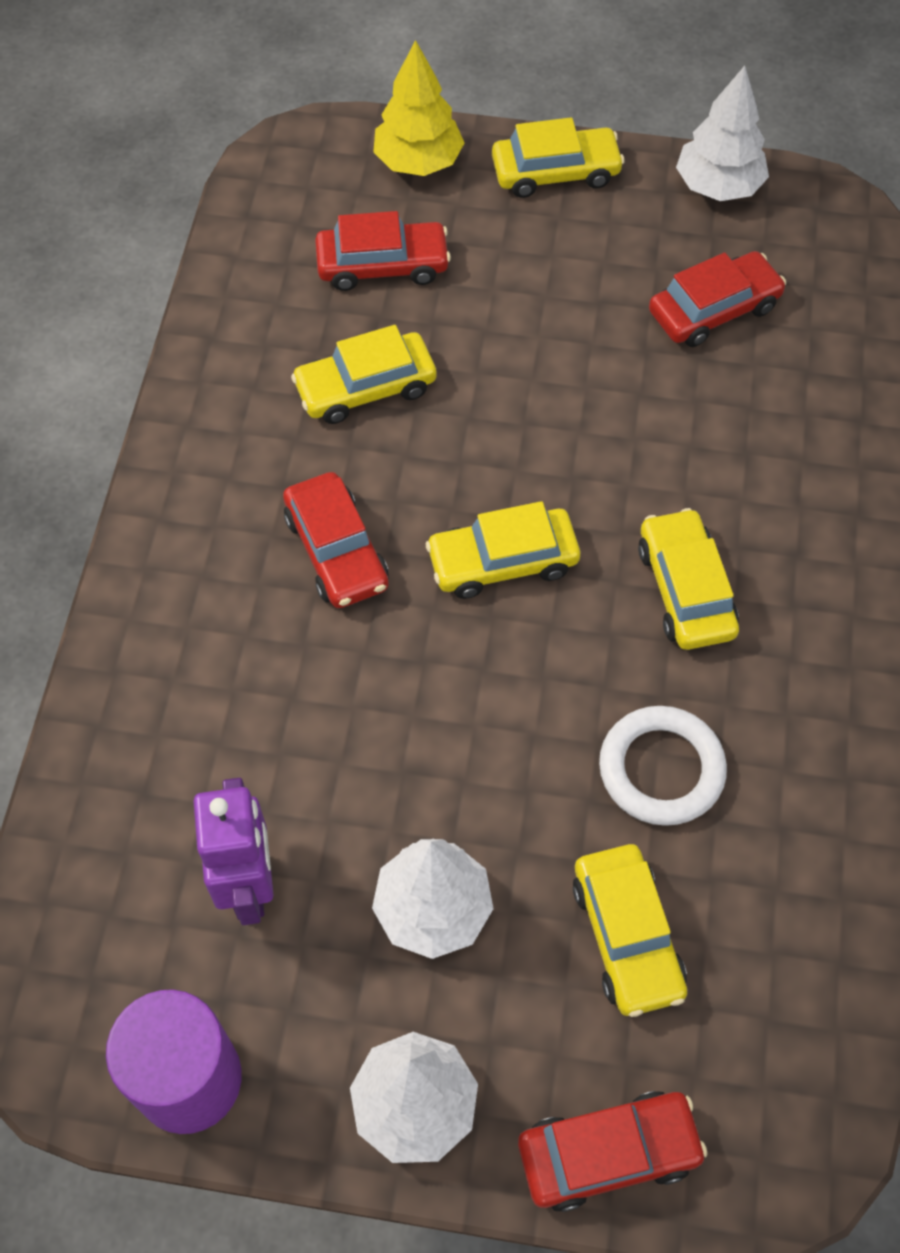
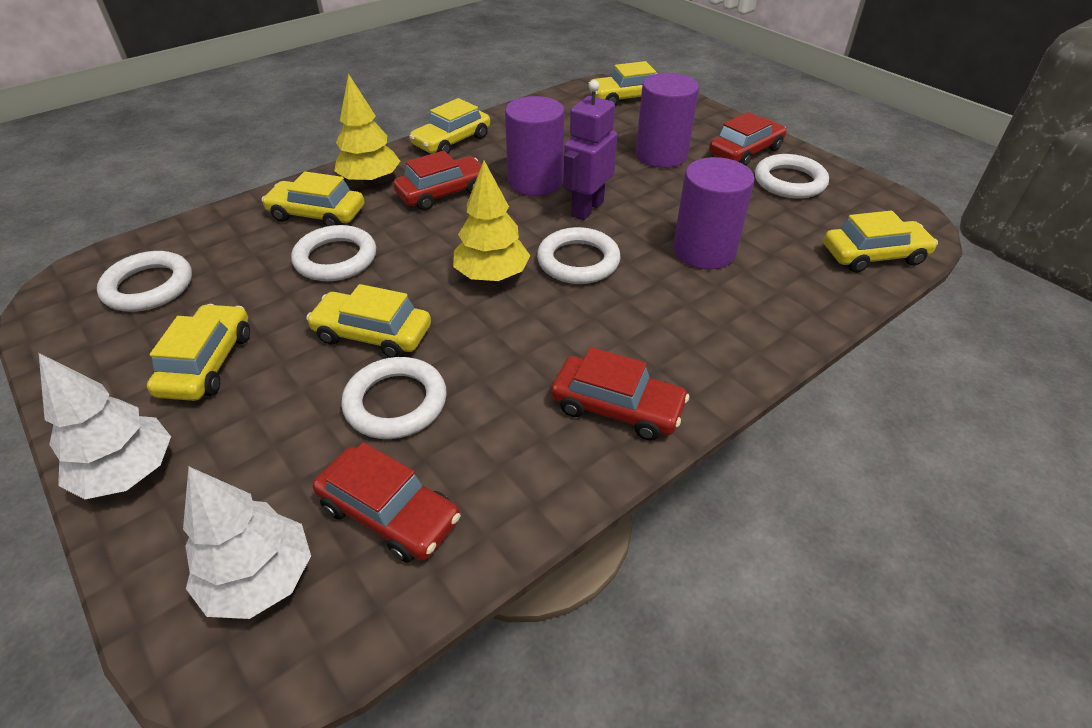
purple cylinder: [106,989,242,1134] = 1 -> [505,96,564,196] [636,73,699,168] [673,157,755,269] = 3
white ring: [599,706,727,826] = 1 -> [97,251,192,312] [291,225,376,281] [341,357,447,439] [537,227,621,284] [755,154,829,198] = 5
white tree: [350,1032,478,1163] [372,839,493,959] [676,66,769,201] = 3 -> [39,353,171,499] [183,467,311,619] = 2
yellow car: [291,325,437,424] [426,501,580,599] [492,117,625,198] [573,844,687,1017] [638,508,739,650] = 5 -> [147,304,250,401] [262,171,364,227] [306,284,431,358] [409,98,490,154] [588,61,658,106] [824,210,938,272] = 6
yellow tree: [373,40,464,176] = 1 -> [334,74,400,185] [453,161,530,281] = 2

